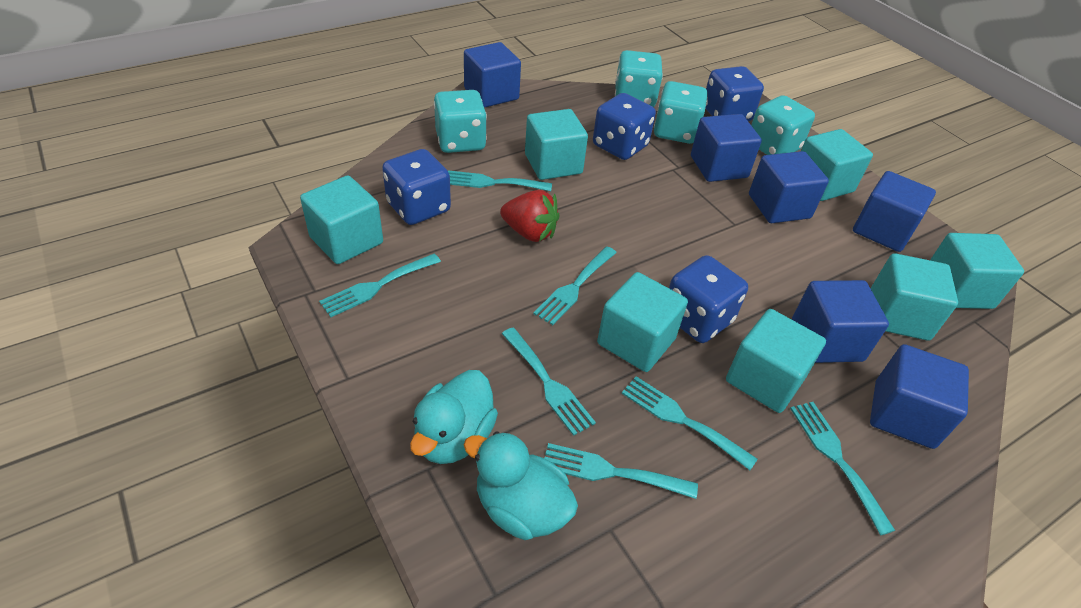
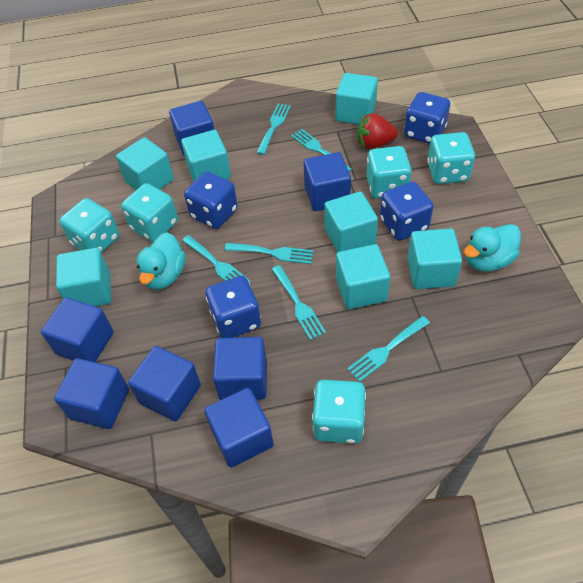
blue cube: [464,42,521,108] [691,114,762,182] [749,151,829,223] [792,280,889,363] [853,171,936,252] [870,344,969,449] = 6 -> [41,297,114,362] [54,358,129,429] [128,346,201,421] [169,101,214,157] [204,388,274,468] [213,337,267,400] [304,152,351,211] = 7
turquoise dice: [434,90,487,153] [615,50,663,107] [654,81,708,144] [751,95,815,155] = 4 -> [59,198,119,253] [121,183,178,242] [312,380,366,444] [366,146,412,199] [427,132,475,184] = 5
turquoise fork: [319,254,441,317] [448,170,552,191] [502,327,596,436] [533,246,617,325] [545,443,698,499] [622,376,758,470] [790,402,895,535] = 7 -> [182,235,251,282] [225,243,314,264] [256,104,291,155] [272,265,326,340] [291,129,352,172] [347,316,430,382] = 6

